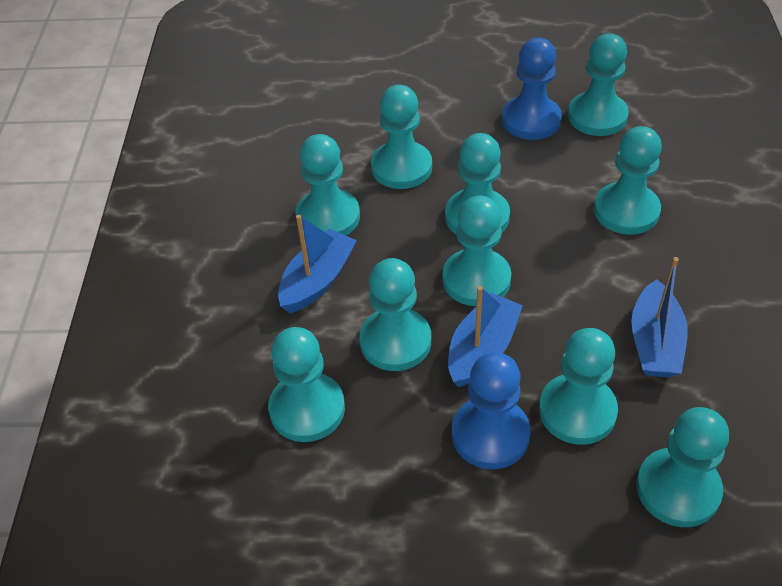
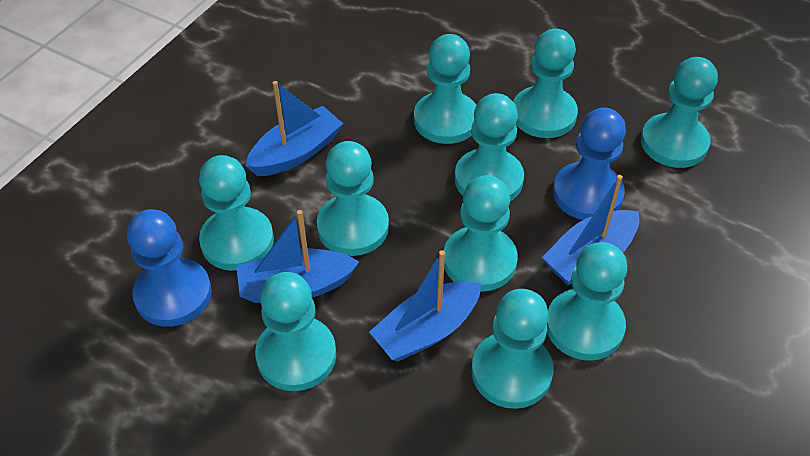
blue boat: [278,215,357,313] [448,286,523,387] [631,257,688,377] = 3 -> [236,210,359,303] [246,81,343,176] [369,250,481,361] [542,175,639,285] = 4

